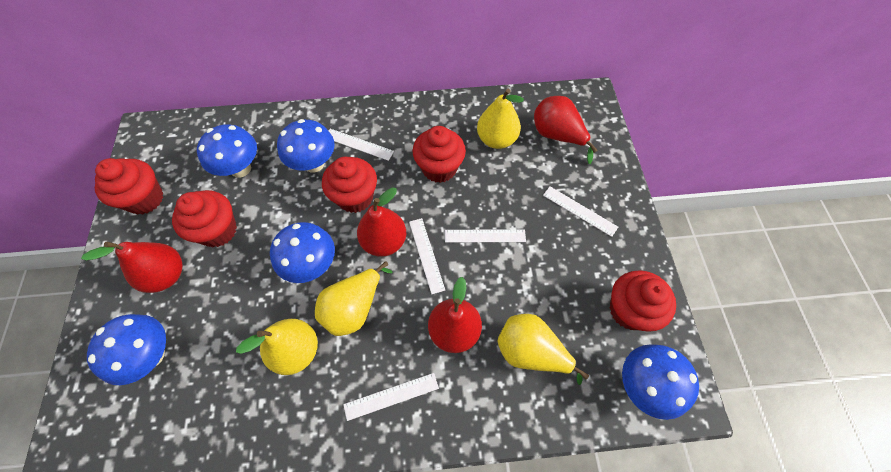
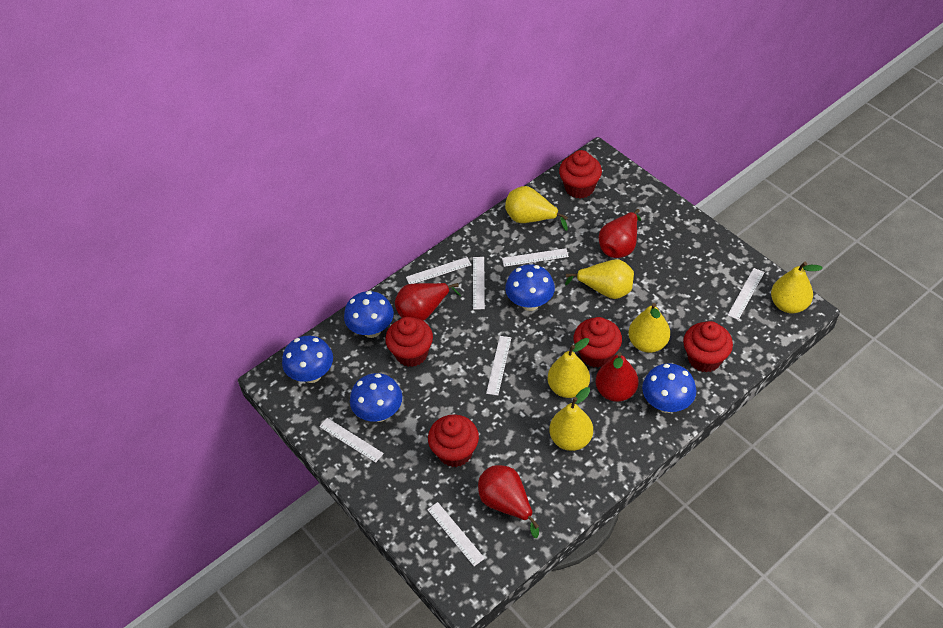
white ruler: [329,129,394,161] [343,373,439,421] [409,218,445,294] [445,229,526,243] [543,186,618,237] = 5 -> [319,418,384,463] [406,257,471,284] [427,502,485,566] [473,257,485,310] [486,336,511,396] [502,248,569,267] [727,268,765,320] = 7
yellow pear: [236,319,318,375] [315,261,393,336] [477,89,524,149] [498,314,589,385] = 4 -> [505,186,568,231] [548,338,590,398] [549,387,593,451] [565,259,634,299] [628,303,670,353] [771,262,823,313] = 6

